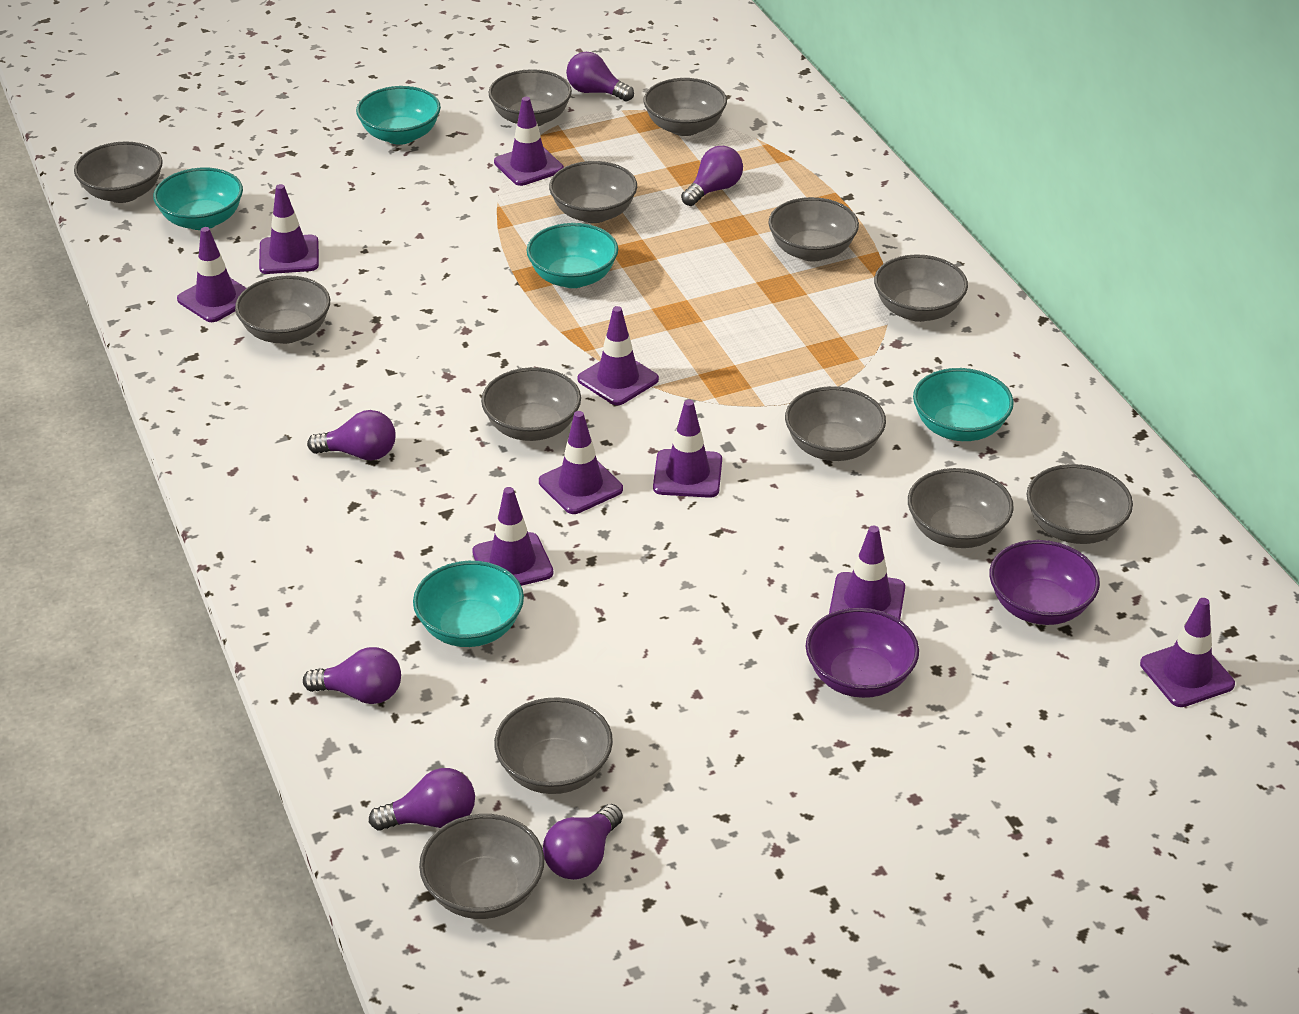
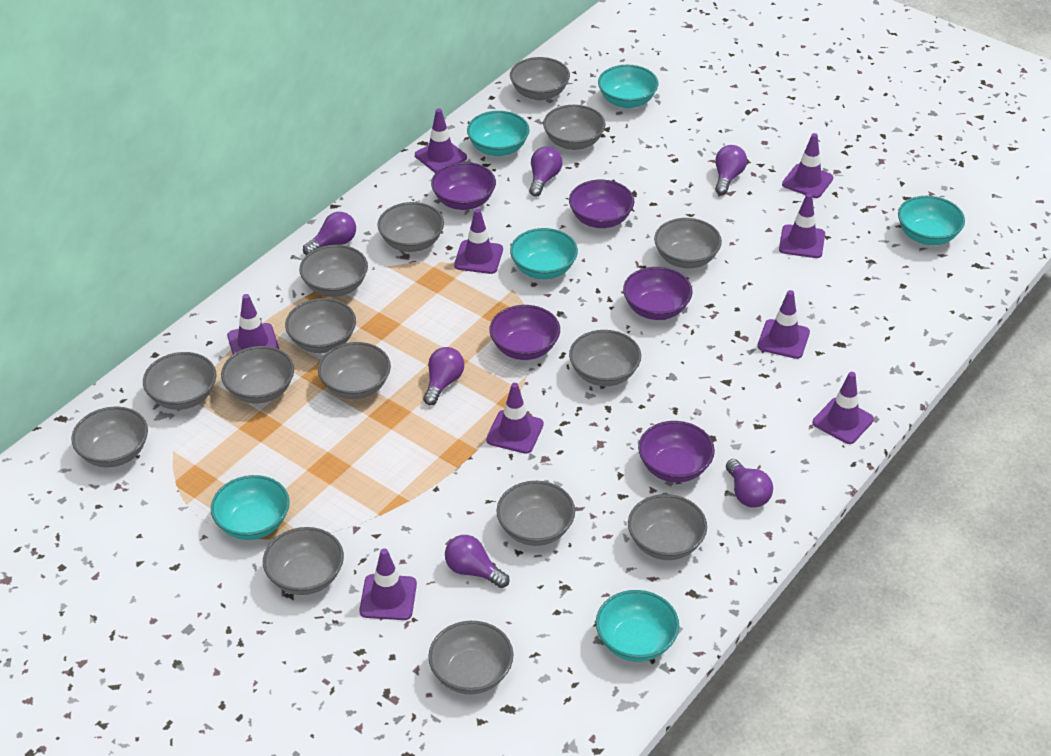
grey bowl: [74,141,163,203] [235,275,330,344] [419,814,544,919] [481,367,581,441] [488,69,572,126] [494,697,613,794] [549,161,637,223] [643,78,727,136] [768,197,859,262] [785,386,886,461] [874,254,968,322] [908,468,1014,548] [1027,464,1133,544] = 13 -> [71,407,148,467] [143,352,216,410] [221,346,294,403] [263,527,344,595] [285,298,356,353] [299,245,368,297] [318,342,391,399] [377,202,444,252] [428,621,513,694] [496,481,575,546] [510,57,570,101] [543,105,605,150] [569,330,641,386] [628,494,707,560] [654,218,722,268] = 15
purple bowl: [806,608,919,698] [990,540,1100,625] = 2 -> [431,162,496,210] [489,305,560,360] [569,180,634,228] [623,267,693,320] [638,421,715,483] = 5
turquoise bowl: [153,168,243,230] [356,86,441,145] [413,561,524,647] [527,223,618,288] [913,368,1014,441] = 5 -> [211,475,290,540] [467,111,529,156] [510,228,578,279] [596,590,679,662] [598,65,659,108] [898,196,965,245] = 6

